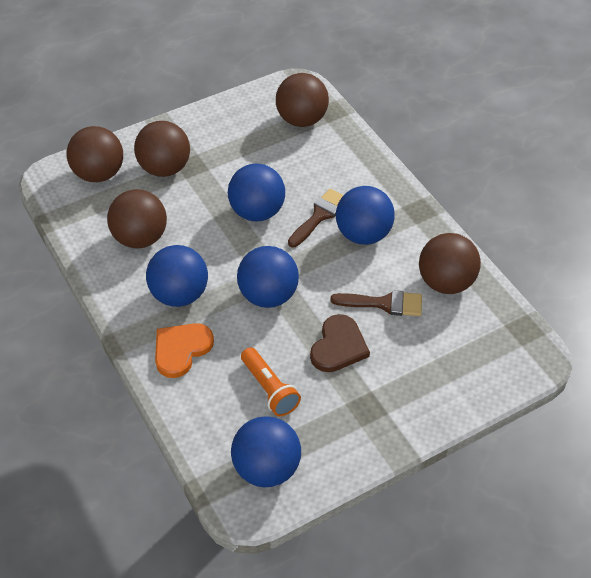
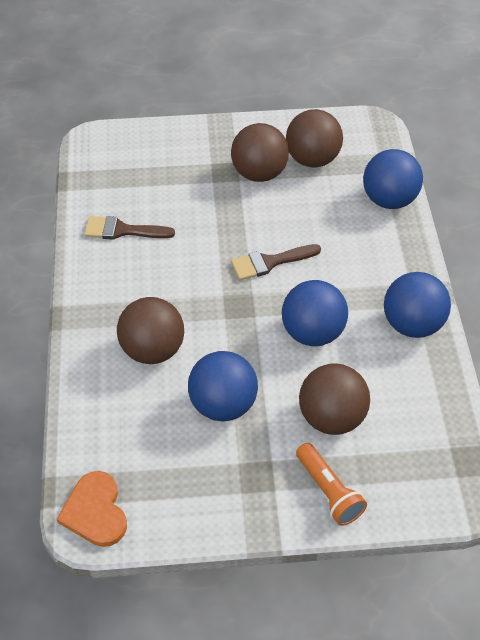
blue ball: [146,245,208,307] [228,163,285,221] [231,416,301,487] [237,246,299,308] [336,186,395,245] = 5 -> [188,351,258,421] [282,280,348,346] [363,149,423,209] [384,272,451,338] = 4
brown ball: [67,126,123,182] [107,189,167,249] [134,121,190,177] [276,73,329,127] [419,233,481,294] = 5 -> [117,297,184,364] [231,123,289,182] [286,109,343,167] [299,363,370,435] = 4
brown heart: [310,314,370,372] = 1 -> none = 0

